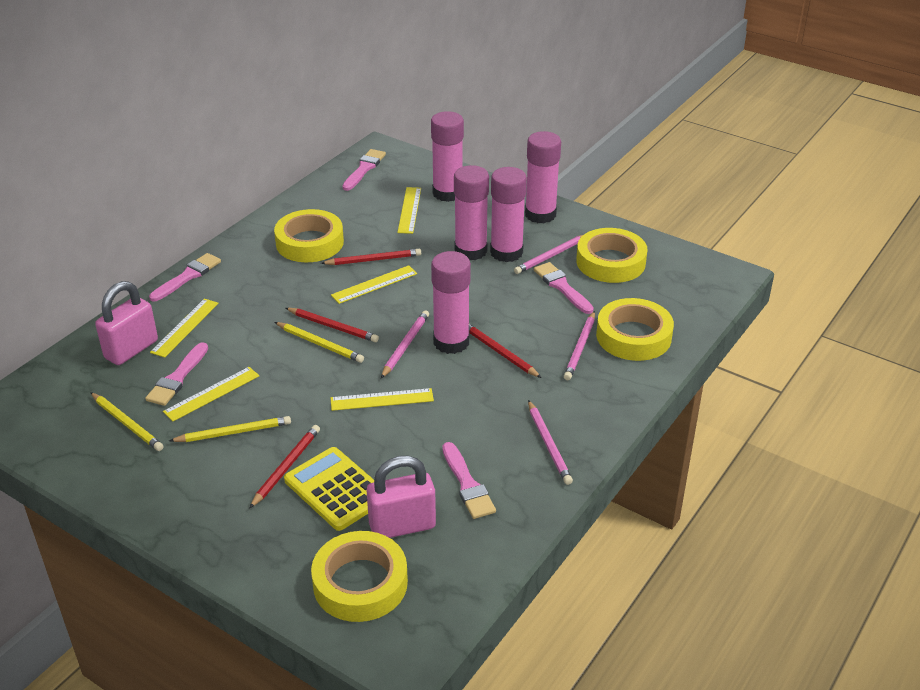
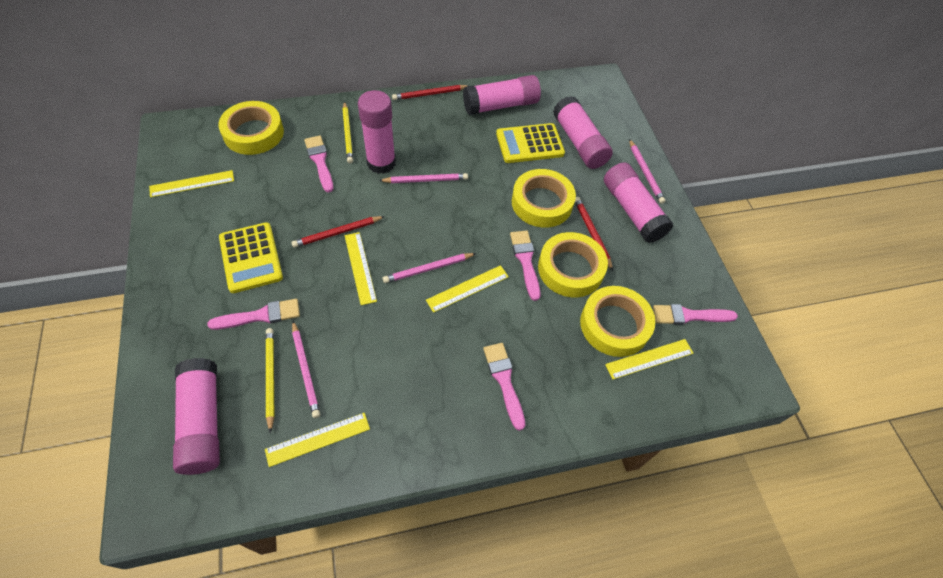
pink padlock: [95,281,158,365] [367,456,436,538] = 2 -> none = 0
red pencil: [249,425,320,509] [286,308,379,342] [321,249,421,265] [469,324,542,378] = 4 -> [291,216,385,248] [392,85,468,100] [575,197,613,271] = 3
yellow calculator: [284,447,374,531] = 1 -> [219,222,283,293] [496,123,565,163] = 2
yellow pencil: [90,392,164,451] [169,416,291,442] [275,322,364,363] = 3 -> [266,328,275,433] [342,101,353,164] = 2

